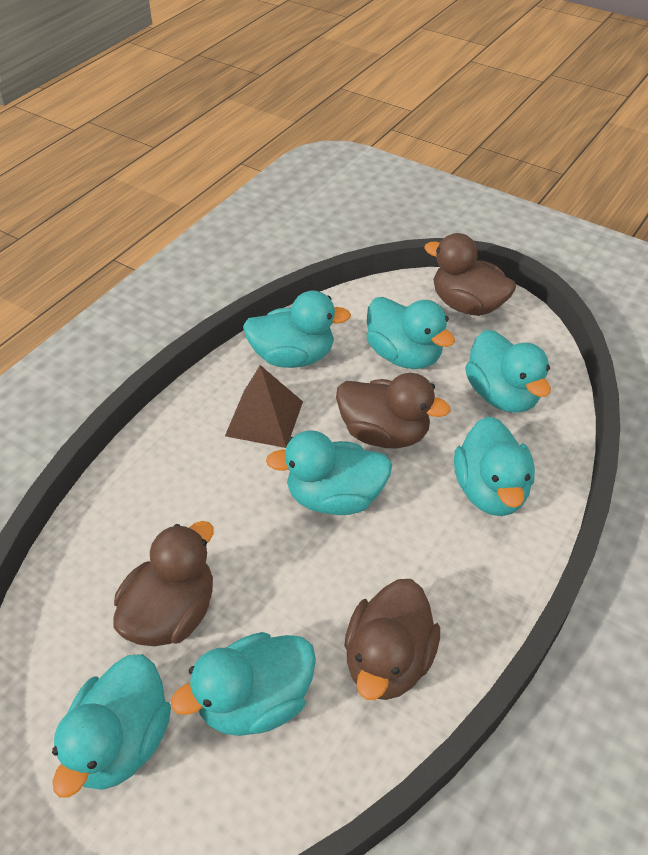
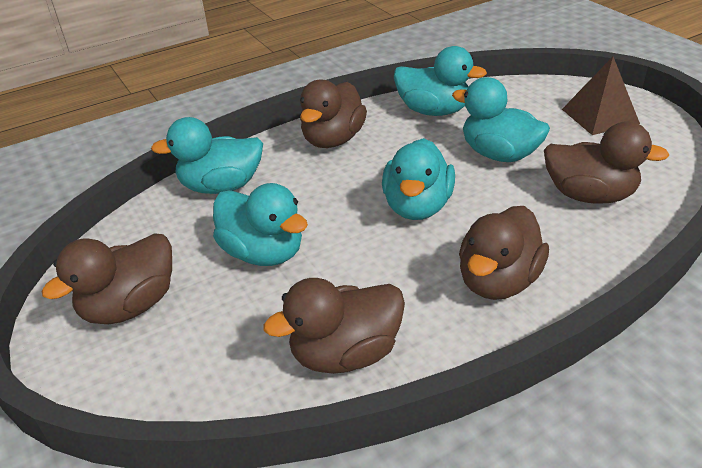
brown duck: [113,521,214,646] [336,373,451,448] [344,579,440,700] [424,233,516,316] = 4 -> [42,233,172,324] [264,278,405,374] [300,80,367,148] [459,206,549,300] [544,121,669,204] = 5
turquoise duck: [52,654,171,798] [171,632,316,736] [243,290,351,368] [266,430,392,515] [366,297,455,369] [454,416,535,516] [465,330,551,413] = 7 -> [151,117,263,194] [213,183,308,266] [382,138,455,220] [394,46,487,116] [452,77,550,162] = 5

